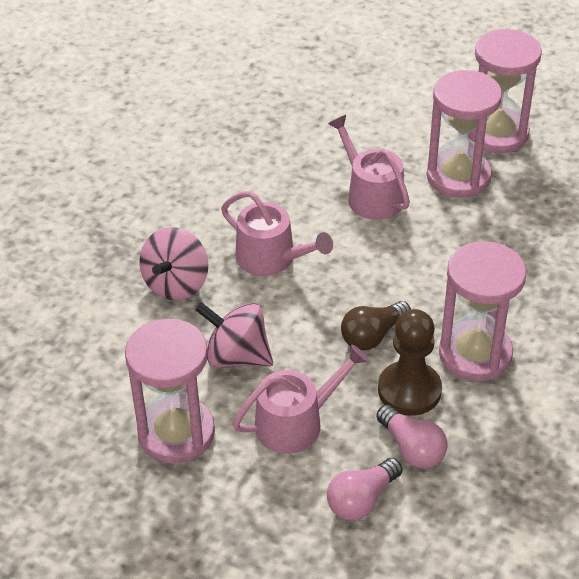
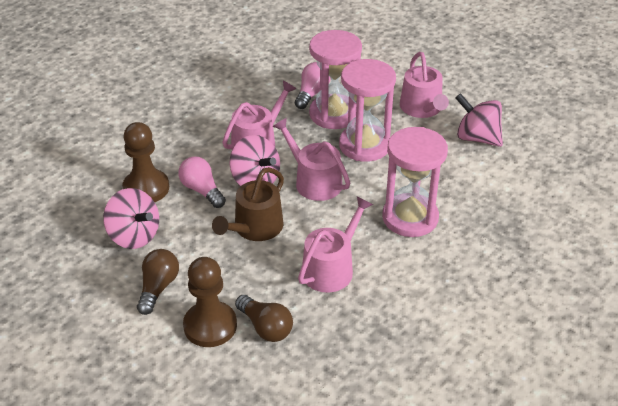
brown light bulb: [341,301,411,350] = 1 -> [137,249,179,315] [235,295,293,342] = 2
brown pawn: [378,309,442,416] = 1 -> [122,122,169,202] [183,257,237,347] = 2
brown watering can: none = 0 -> [212,167,284,241] = 1
pink hourglass: [125,319,215,464] [426,70,502,198] [439,241,526,381] [467,29,542,153] = 4 -> [309,30,362,129] [339,59,396,162] [382,127,448,237] = 3
pink spinning top: [139,227,208,300] [195,302,273,367] = 2 -> [103,188,159,249] [230,135,280,186] [456,93,503,147] = 3
pink watering can: [221,191,333,276] [232,344,369,454] [328,115,410,220] = 3 -> [222,81,297,150] [272,118,350,201] [298,197,373,293] [400,52,449,118] = 4

